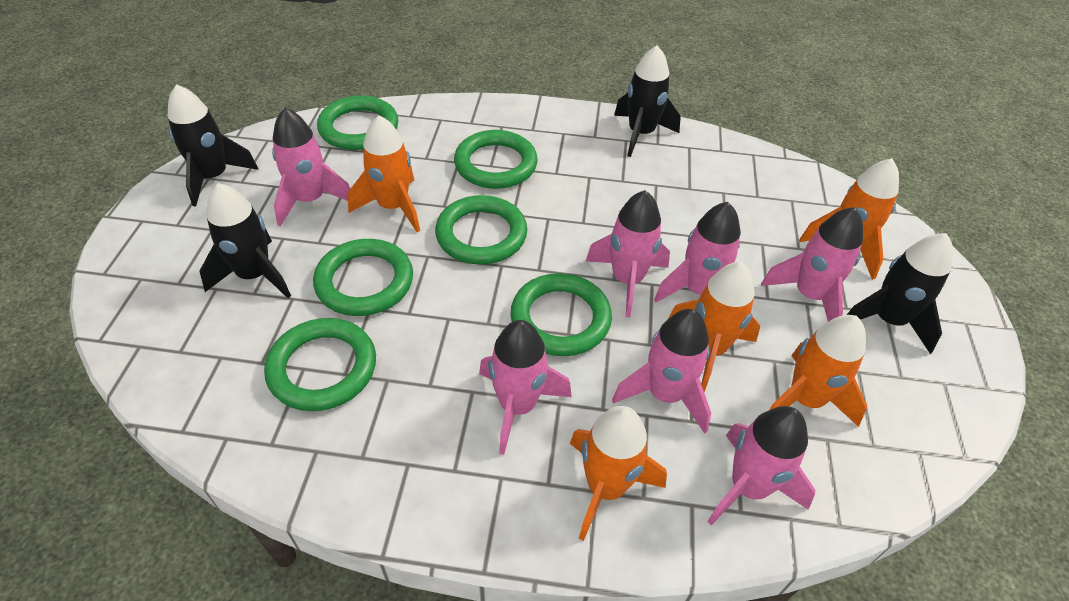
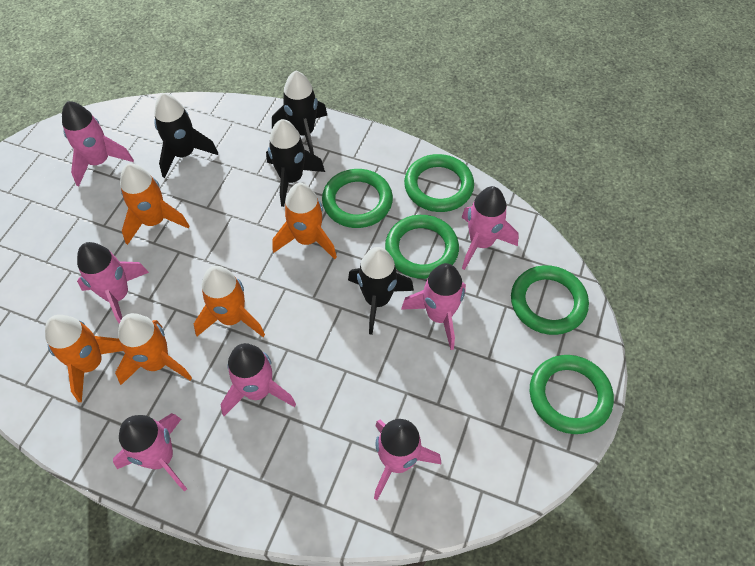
green ring: [264,318,376,411] [313,239,413,316] [317,96,399,150] [435,195,527,265] [454,130,538,189] [510,273,612,356] = 6 -> [322,169,393,228] [385,215,459,279] [404,154,474,212] [511,265,589,335] [530,355,614,434] = 5

